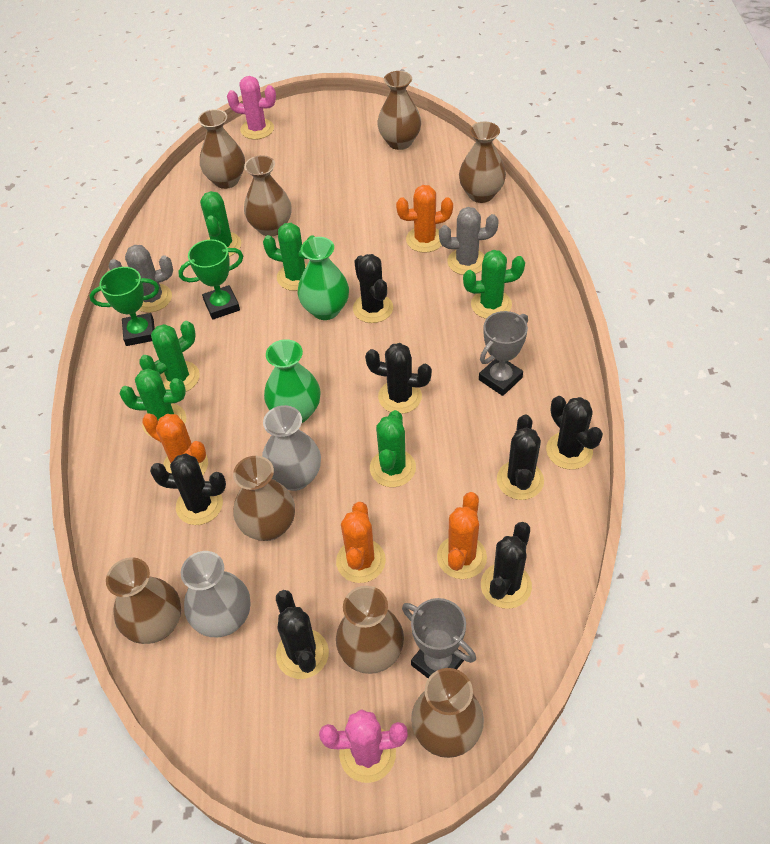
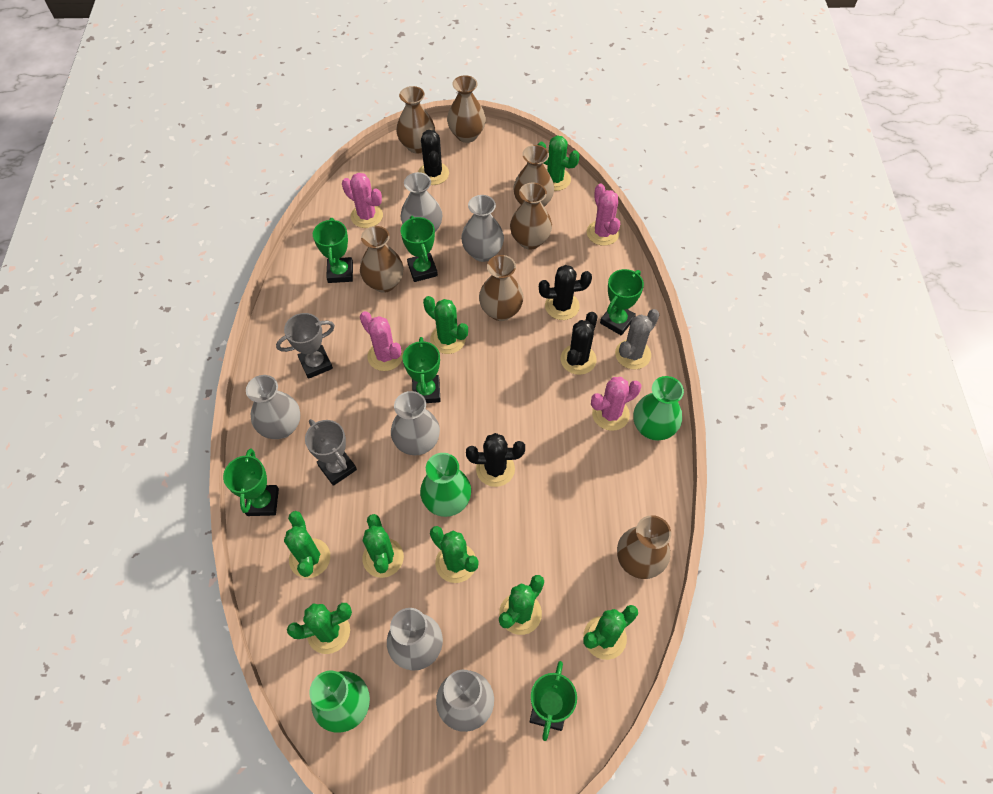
black cactus: [150,454,226,525] [276,590,329,679] [353,254,393,323] [365,343,432,414] [481,522,532,609] [497,415,544,500] [546,396,603,470] = 7 -> [418,130,449,185] [466,433,525,487] [539,265,592,320] [561,312,597,375] = 4
brown vase: [106,557,181,644] [198,109,245,189] [233,456,295,541] [244,155,292,237] [336,586,404,674] [377,71,421,150] [411,668,484,758] [459,121,506,203] = 8 -> [360,226,403,293] [396,86,435,154] [447,75,486,143] [479,255,524,321] [510,182,552,250] [513,145,554,206] [617,515,671,579] = 7
green cactus: [119,369,186,437] [139,321,200,392] [200,191,241,257] [263,223,315,291] [370,410,416,487] [463,250,525,319] = 6 -> [284,511,330,578] [287,603,352,654] [362,514,404,578] [423,296,468,354] [430,526,479,583] [499,575,544,635] [537,135,580,191] [583,605,638,660] = 8
green trophy: [90,267,159,346] [178,239,243,320] = 2 -> [223,449,279,516] [313,218,353,283] [401,216,438,282] [402,337,441,403] [530,661,577,741] [600,269,644,336] = 6
green vase: [264,339,321,423] [298,237,349,320] = 2 -> [309,671,370,733] [420,453,471,517] [633,376,684,441] = 3
grey cactus: [109,245,173,313] [439,207,499,275] = 2 -> [615,309,659,369] = 1
grey vase: [181,551,250,637] [262,405,321,491] = 2 -> [246,375,300,439] [387,608,443,671] [391,391,440,455] [401,172,442,232] [436,670,494,732] [461,195,504,262] = 6
orange cactus: [142,413,208,475] [336,502,386,583] [396,185,453,253] [437,492,487,579] = 4 -> none = 0
pink cactus: [227,76,276,139] [319,709,408,783] = 2 -> [342,173,383,228] [360,311,403,371] [587,184,620,246] [591,377,641,431] = 4

